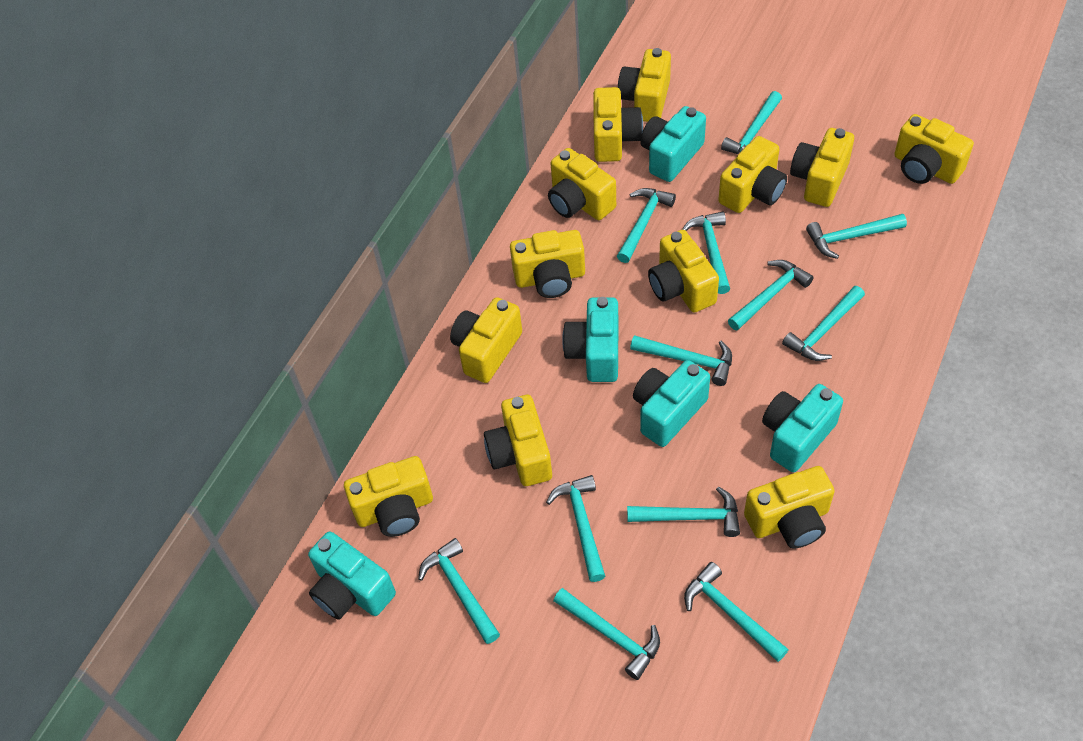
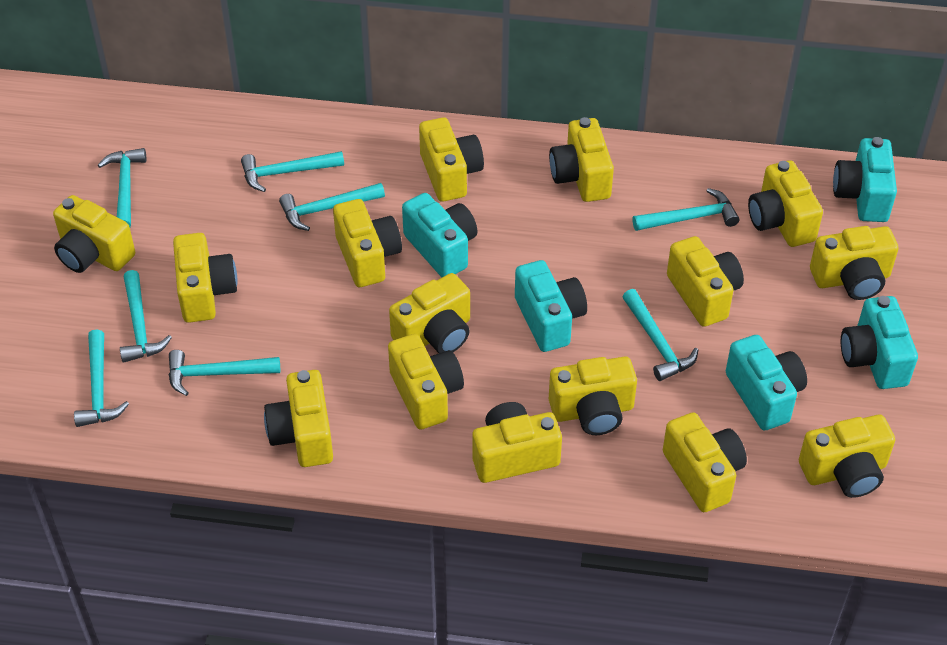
turquoise hammer: [418,538,500,644] [546,475,605,582] [554,588,660,680] [617,188,676,263] [627,487,740,537] [630,335,732,386] [682,212,730,294] [684,562,789,662] [721,91,782,154] [728,260,814,331] [782,286,865,361] [806,214,907,259] = 12 -> [74,329,129,427] [98,148,146,227] [120,270,172,363] [168,350,280,396] [241,151,344,192] [279,183,385,231] [622,289,698,381] [633,188,739,231] = 8
yellow camera: [344,456,433,537] [450,297,522,383] [484,395,552,486] [510,230,585,298] [548,148,616,220] [593,87,643,162] [618,48,671,122] [648,230,719,312] [718,136,787,213] [744,466,835,549] [790,128,854,207] [894,114,974,184] = 12 -> [53,195,135,273] [173,233,237,323] [264,370,333,467] [333,199,402,287] [388,334,464,430] [389,273,470,353] [419,117,484,202] [473,402,562,483] [549,117,614,202] [549,356,637,435] [663,412,747,512] [667,236,744,327] [748,160,823,247] [799,415,895,498] [810,226,899,300] = 15

